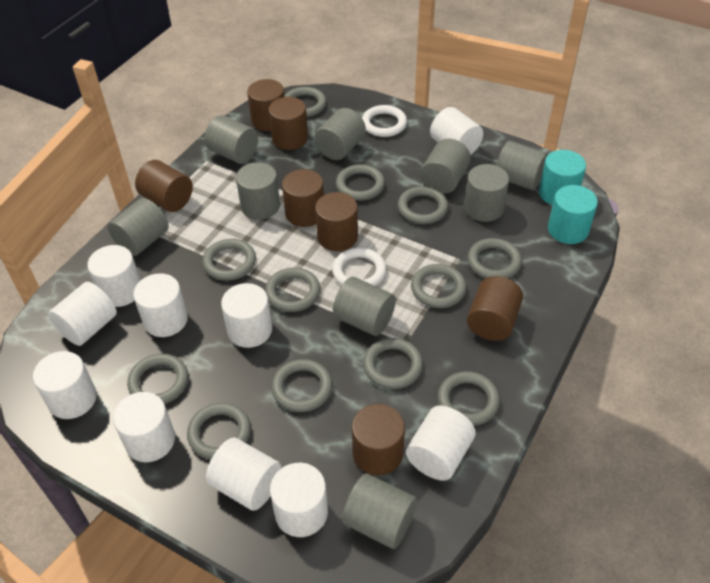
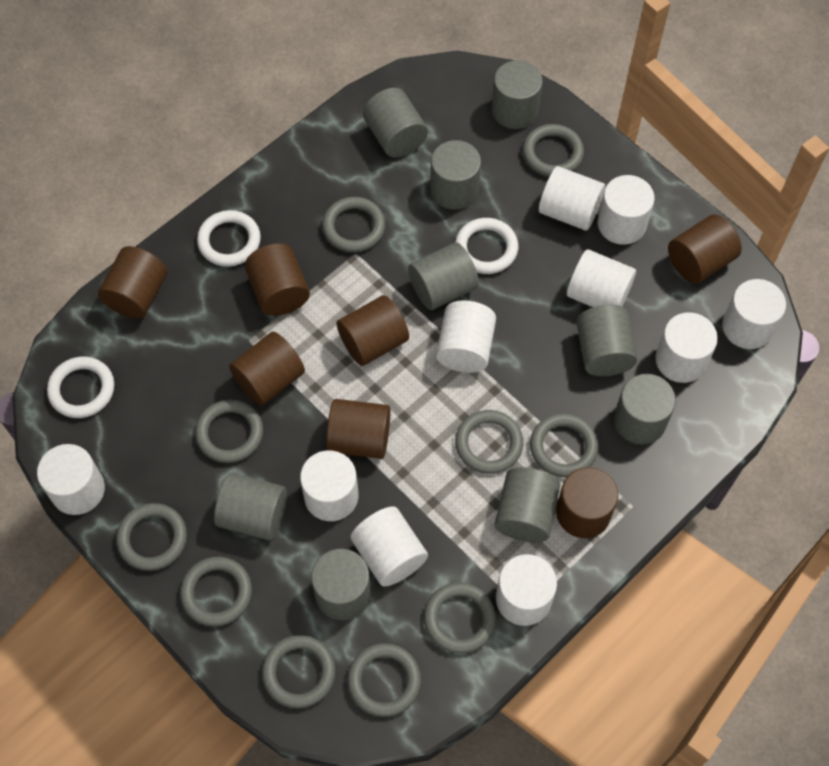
grey ring: [127,354,188,404] [187,403,251,459] [202,239,256,281] [265,268,320,312] [271,359,332,412] [285,87,326,117] [336,164,385,201] [363,338,423,389] [398,186,448,224] [411,264,466,308] [438,371,500,426] [468,238,522,278] = 12 -> [116,503,187,571] [180,557,252,626] [195,400,263,463] [262,635,336,708] [322,197,385,252] [347,643,421,717] [424,583,496,653] [455,410,523,474] [523,124,584,177] [530,413,598,477] = 10
turquoise cylinder: [539,150,586,205] [548,185,598,244] = 2 -> none = 0
white ring: [332,248,386,286] [362,105,407,137] = 2 -> [47,356,114,418] [197,210,261,267] [455,218,518,274] = 3

